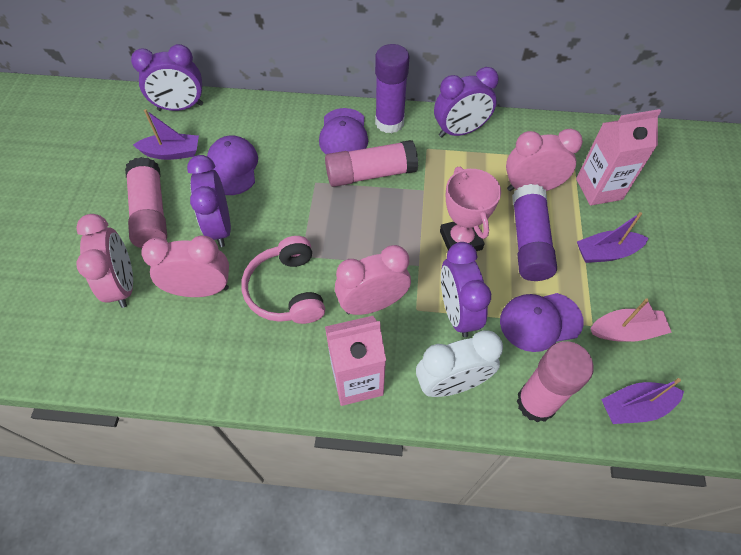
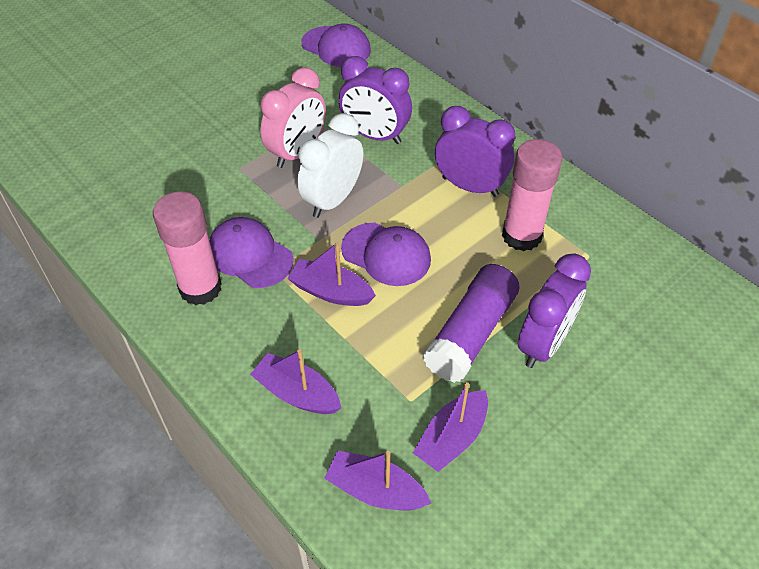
pink boat: [590,298,672,342] = 1 -> none = 0
pink carton: [325,316,386,406] [576,109,661,206] = 2 -> none = 0
pink clock: [76,214,133,308] [141,235,229,297] [335,245,411,315] [506,129,583,191] = 4 -> [260,67,326,168] = 1
pink glue stick: [125,157,167,248] [325,140,418,187] [517,341,594,423] = 3 -> [153,191,222,305] [502,139,563,251] = 2
pink headphones: [241,236,325,324] = 1 -> none = 0
pink trophy: [440,167,501,251] = 1 -> none = 0
purple boat: [133,109,199,160] [577,212,648,263] [601,378,684,424] = 3 -> [250,349,341,414] [287,242,376,306] [324,450,431,511] [413,382,488,472] = 4
purple clock: [131,44,203,111] [187,155,231,247] [434,67,499,137] [441,242,491,337] = 4 -> [338,56,412,144] [435,106,515,197] [518,253,591,368] = 3
purple glue stick: [375,44,409,133] [512,184,557,281] = 2 -> [423,264,520,383] = 1

